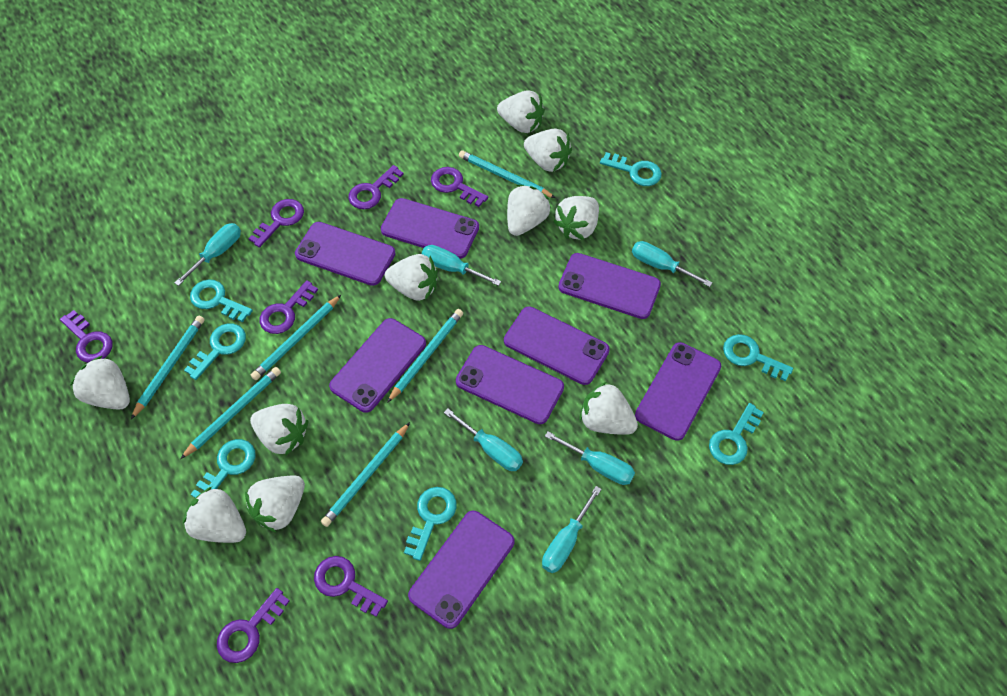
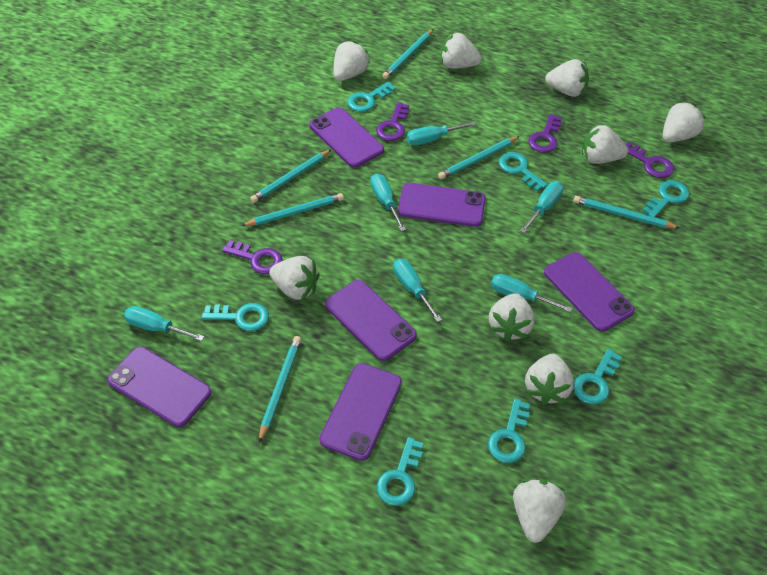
purple key: [60,310,113,363] [217,588,290,663] [248,199,304,248] [260,280,318,334] [314,556,388,617] [348,165,404,209] [431,167,488,207] = 7 -> [222,240,283,274] [376,102,409,141] [528,114,562,153] [626,142,674,178] = 4
purple phone: [295,222,395,286] [329,318,426,413] [381,198,479,259] [408,511,514,629] [456,345,564,424] [504,307,610,385] [558,253,661,319] [635,342,721,441] = 8 -> [107,347,211,427] [309,108,384,168] [319,363,402,461] [325,280,417,361] [398,183,486,227] [544,252,635,332] = 6
white strawberry: [70,356,130,409] [183,487,246,543] [245,476,305,533] [250,404,309,455] [385,254,438,301] [497,90,545,133] [507,185,551,236] [524,129,572,172] [553,196,599,240] [579,382,638,435] = 10 -> [269,256,320,300] [333,41,370,81] [441,33,482,69] [489,293,535,341] [513,479,566,543] [525,353,574,405] [545,59,589,97] [582,125,628,164] [663,101,706,142] = 9

